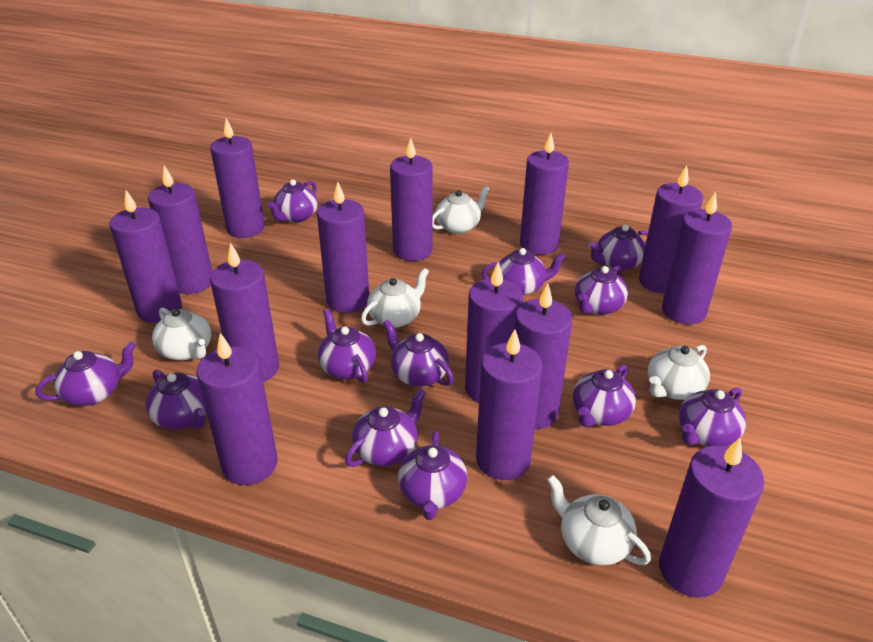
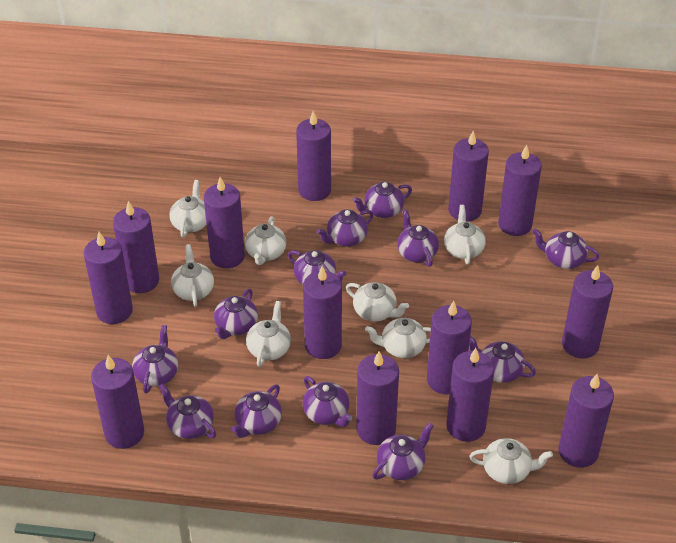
purple candle: [110,190,182,323] [148,165,212,294] [196,333,278,485] [210,118,265,238] [210,243,279,382] [317,182,369,313] [390,137,432,261] [465,262,523,403] [476,329,543,480] [514,284,572,429] [520,133,569,255] [639,165,703,293] [659,438,765,598] [662,192,732,324] = 14 -> [84,232,133,324] [91,355,144,449] [113,201,159,293] [204,177,245,268] [296,111,331,201] [303,266,342,359] [356,351,399,445] [427,301,472,395] [446,348,494,442] [448,131,489,222] [498,145,542,236] [558,374,614,468] [562,265,613,359] = 13
white teapot: [152,308,211,360] [361,268,429,328] [432,186,490,234] [547,475,651,565] [648,345,710,400] = 5 -> [169,180,207,237] [171,244,214,307] [245,216,287,265] [246,301,291,367] [346,282,409,321] [365,318,431,358] [444,205,486,264] [470,438,553,484] = 8

